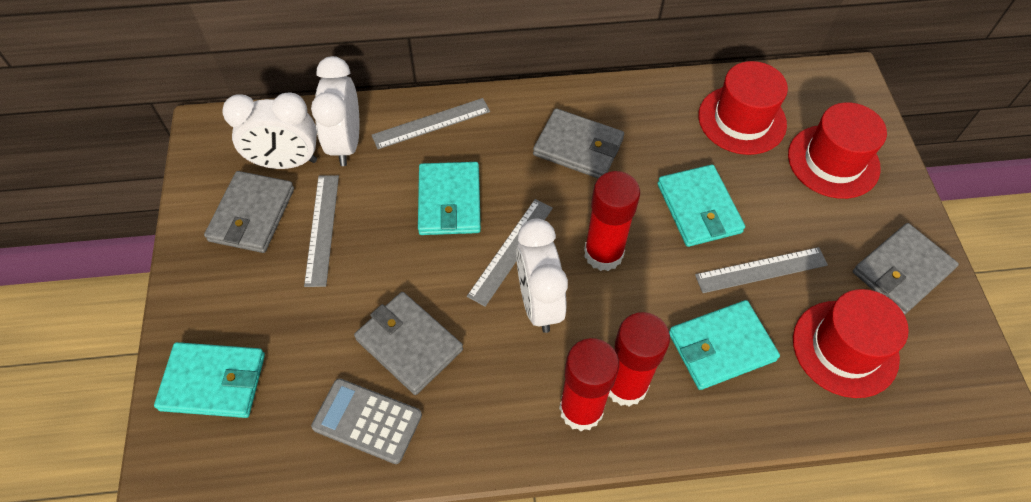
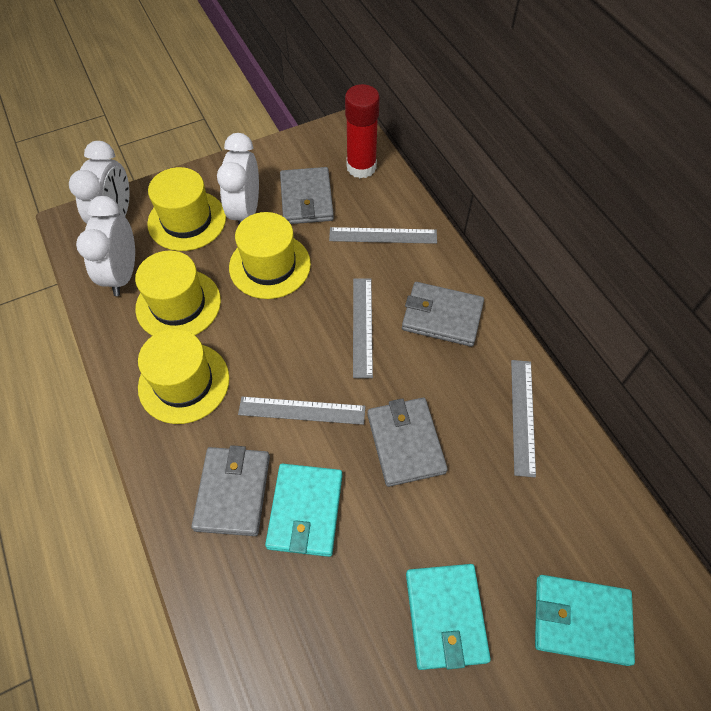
grey calculator: [311,378,422,464] = 1 -> none = 0
red glue stick: [559,338,619,431] [584,171,640,271] [608,312,670,407] = 3 -> [345,84,380,178] = 1
red hat: [698,61,788,155] [788,102,887,199] [793,289,909,398] = 3 -> none = 0
turquoise wallet: [154,342,265,418] [418,162,481,235] [658,165,745,247] [669,300,780,390] = 4 -> [265,464,342,557] [406,564,491,670] [535,575,635,666] = 3
yellow hat: none = 0 -> [135,251,221,336] [138,329,229,424] [147,167,226,251] [229,212,311,299] = 4

